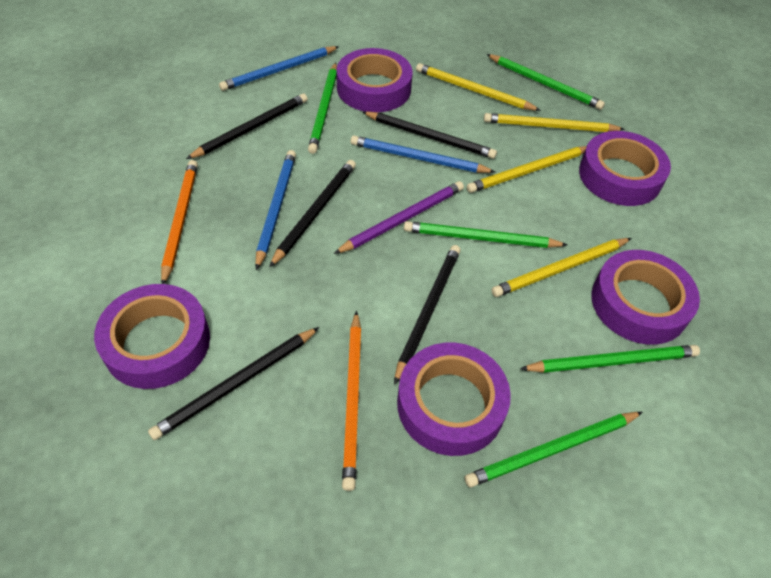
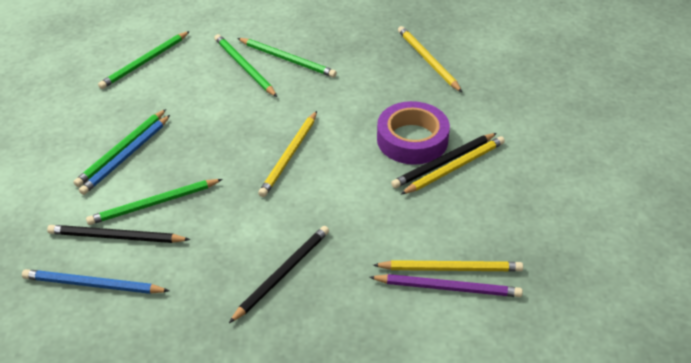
black pencil: [148,327,319,440] [186,93,308,159] [269,160,356,267] [362,111,497,159] [394,245,461,385] = 5 -> [47,225,190,243] [229,226,329,323] [391,133,497,188] = 3
blue pencil: [219,46,339,91] [255,150,296,270] [350,136,495,173] = 3 -> [22,269,169,294] [79,115,170,195] = 2
orange pencil: [161,160,198,284] [342,311,361,491] = 2 -> none = 0
purple tape: [94,284,210,389] [336,48,412,112] [397,342,511,456] [579,131,671,206] [592,250,700,345] = 5 -> [377,101,450,165] = 1

